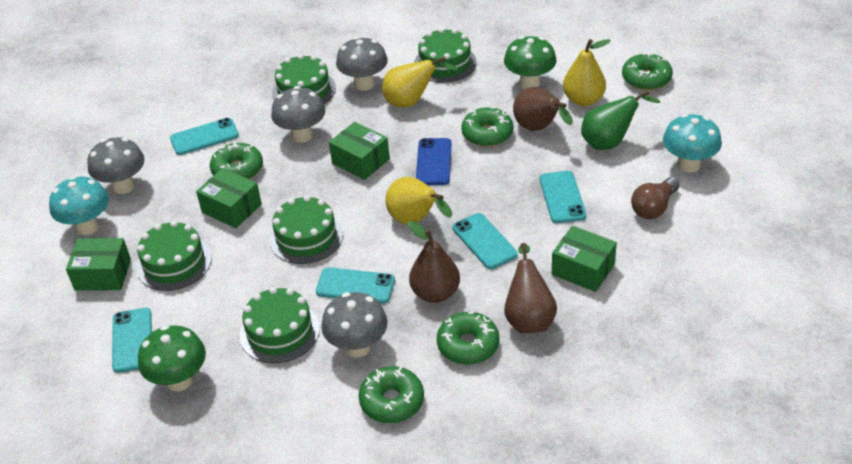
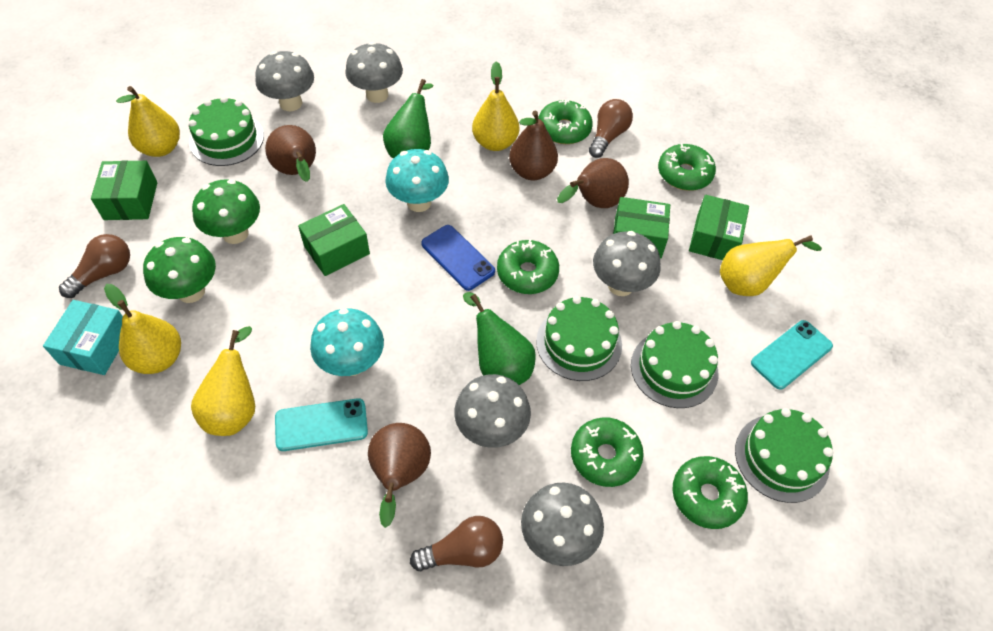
brown light bulb: [631,177,680,219] = 1 -> [59,234,130,298] [410,516,503,571] [589,99,633,158] = 3
brown pear: [408,221,460,303] [504,243,557,334] [513,87,573,131] = 3 -> [265,125,316,182] [368,423,431,528] [509,111,558,180] [557,158,629,208] = 4
green cake: [136,221,212,291] [240,287,320,363] [269,195,343,264] [272,54,336,104] [414,28,477,83] = 5 -> [189,96,264,166] [536,296,622,381] [631,321,718,408] [735,408,834,503] = 4
green pear: [581,90,661,150] = 1 -> [383,79,433,158] [463,292,536,385] = 2
grey mushroom: [87,137,145,194] [271,86,325,143] [321,292,388,357] [336,37,388,91] = 4 -> [255,51,314,111] [345,42,403,103] [454,374,531,448] [521,483,604,566] [593,231,661,296] = 5
turquoise box: none = 0 -> [43,300,123,375] = 1
turquoise phone: [112,308,152,373] [170,118,239,155] [316,267,395,303] [452,213,517,269] [540,171,586,223] = 5 -> [275,398,368,451] [751,320,833,390] = 2
yellow pear: [382,57,459,107] [385,177,452,224] [563,39,611,106] = 3 -> [104,284,181,374] [116,86,180,157] [191,326,255,436] [472,62,519,151] [720,235,822,296] = 5

